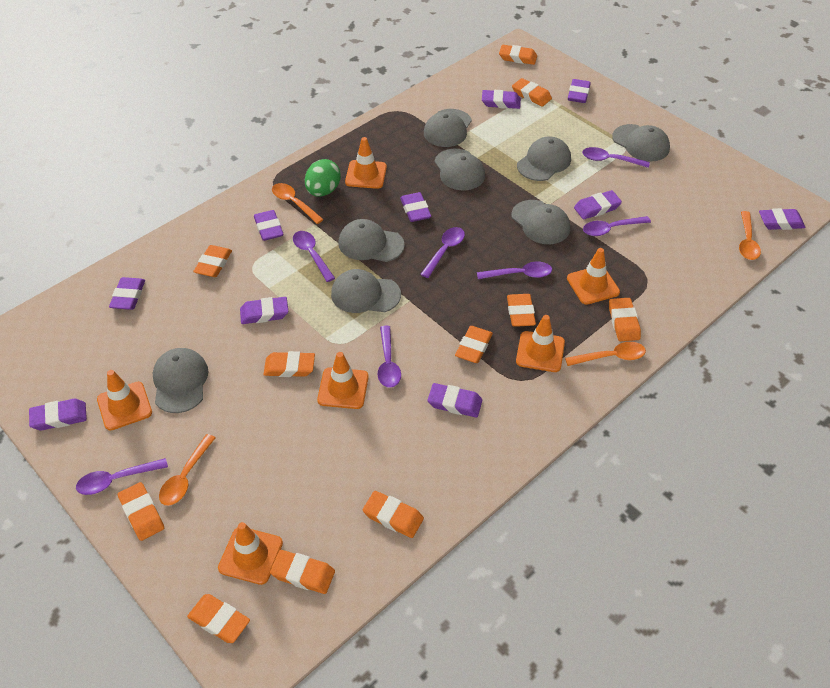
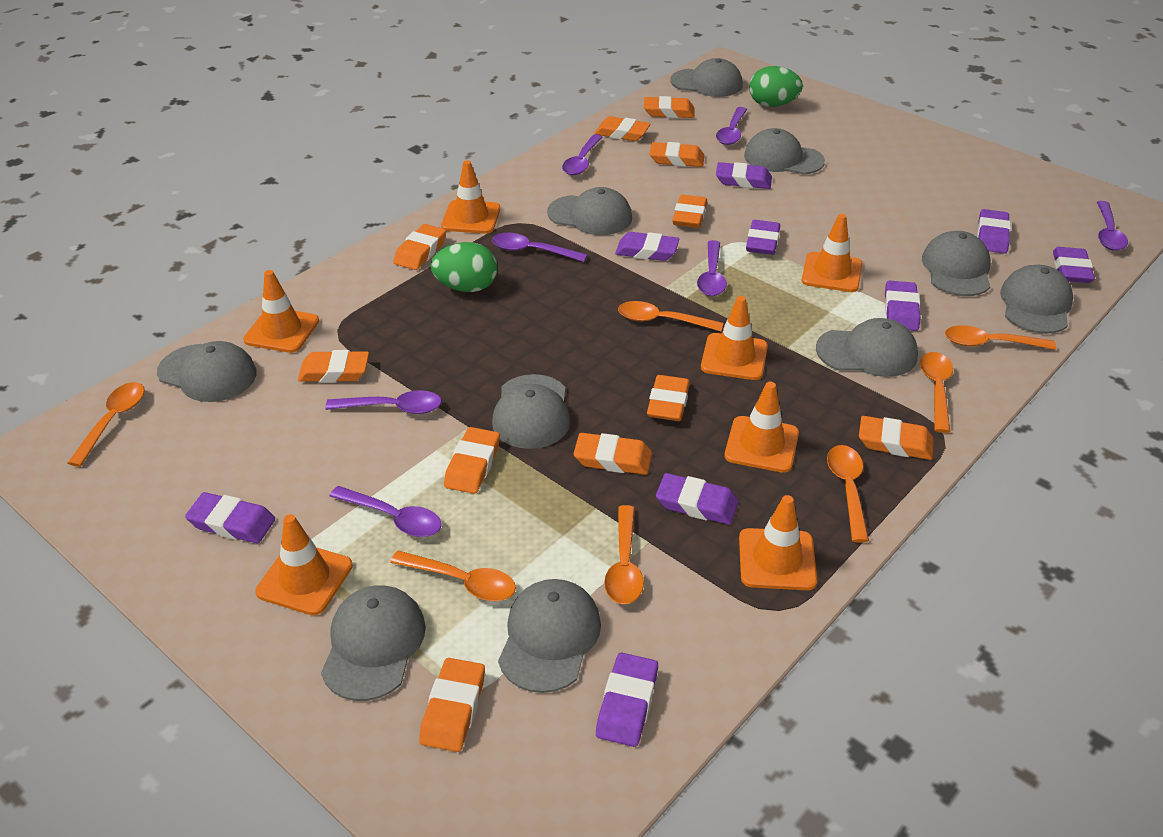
green egg: [305,159,341,197] = 1 -> [431,242,498,292] [749,66,803,107] = 2
grey cap: [153,348,208,413] [331,269,401,313] [338,219,405,262] [424,109,472,147] [434,149,485,190] [511,200,570,244] [517,136,571,181] [612,124,670,162] = 8 -> [157,341,256,402] [321,585,426,701] [492,374,570,449] [498,579,601,693] [547,187,632,235] [670,58,743,97] [744,128,825,175] [816,318,918,377] [922,231,991,296] [1000,265,1073,334] = 10
orange spoon: [159,434,215,506] [272,183,324,224] [565,342,646,366] [739,211,761,260] = 4 -> [68,382,145,467] [390,551,516,601] [604,505,644,604] [618,301,723,332] [827,445,869,542] [920,352,953,433] [945,325,1056,350] = 7
orange traffic cone: [97,370,152,430] [218,522,283,585] [317,352,369,409] [345,137,387,189] [516,315,565,372] [567,248,620,305] = 6 -> [243,270,319,353] [255,514,353,615] [441,160,500,234] [701,296,768,380] [725,382,799,473] [739,495,817,590] [802,214,862,292] = 7
purple eraser: [29,399,87,431] [109,277,145,310] [240,297,288,324] [254,210,283,241] [400,192,431,222] [428,383,483,417] [482,90,521,109] [568,79,591,103] [574,190,622,219] [759,208,805,230] = 10 -> [185,492,275,543] [596,653,658,747] [615,232,679,261] [656,473,739,525] [716,162,772,189] [746,220,780,255] [885,281,921,331] [977,209,1011,254] [1053,247,1095,283] = 9

